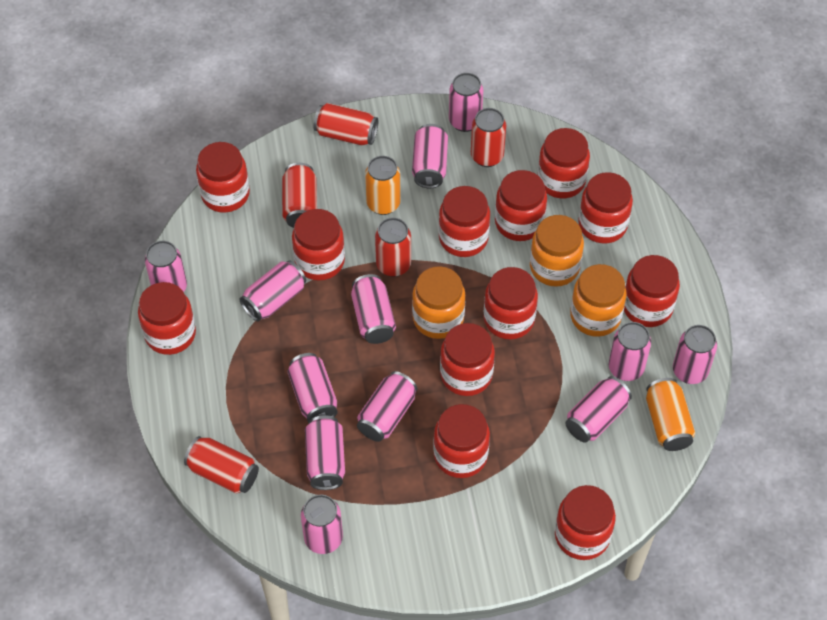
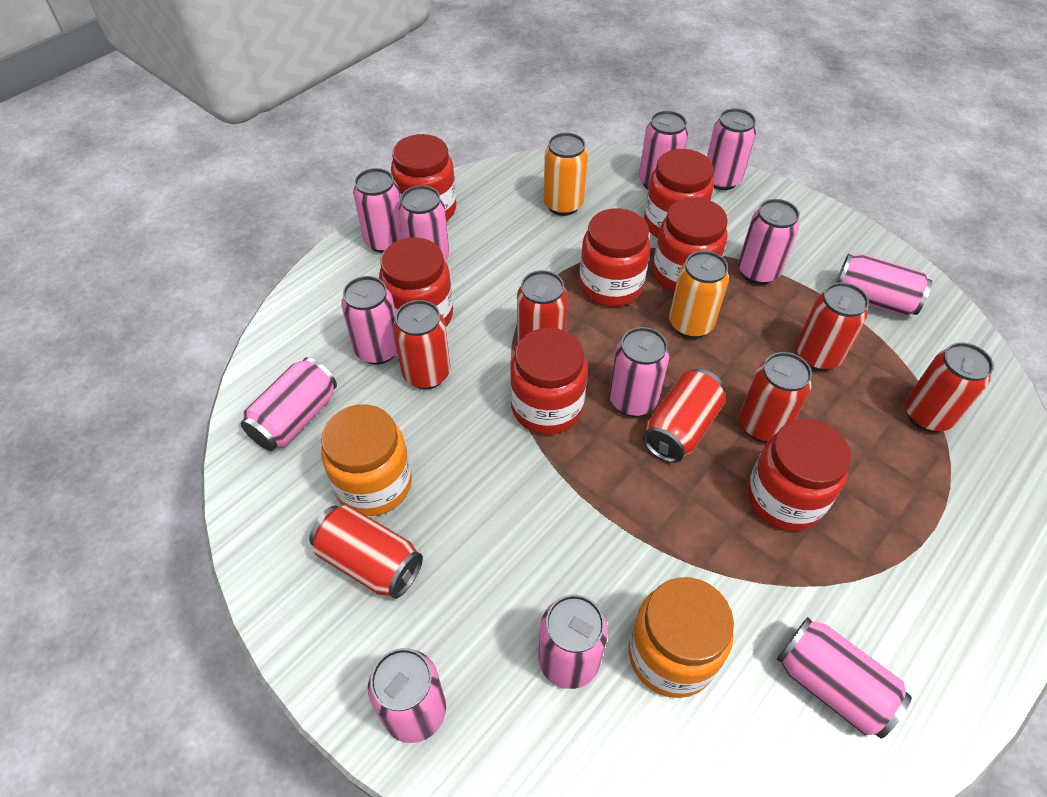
orange jar: [412,266,465,339] [530,215,584,287] [570,264,627,337] = 3 -> [321,404,412,516] [629,577,734,698] = 2
red can: [184,436,259,494] [282,163,317,228] [314,103,378,145] [375,218,411,277] [471,108,506,167] = 5 -> [309,505,423,599] [393,300,450,389] [517,270,567,343] [643,369,725,463] [739,352,812,442] [796,282,869,371] [905,342,994,432] = 7
red jar: [138,282,196,355] [196,142,250,212] [292,209,345,280] [433,404,490,478] [438,186,490,257] [440,323,495,396] [484,267,538,340] [495,170,547,241] [538,128,590,198] [555,485,616,560] [578,172,633,243] [624,255,680,327] = 12 -> [379,237,453,327] [391,134,456,221] [510,328,588,435] [579,208,651,307] [644,149,714,238] [653,197,728,292] [747,419,851,531] = 7

